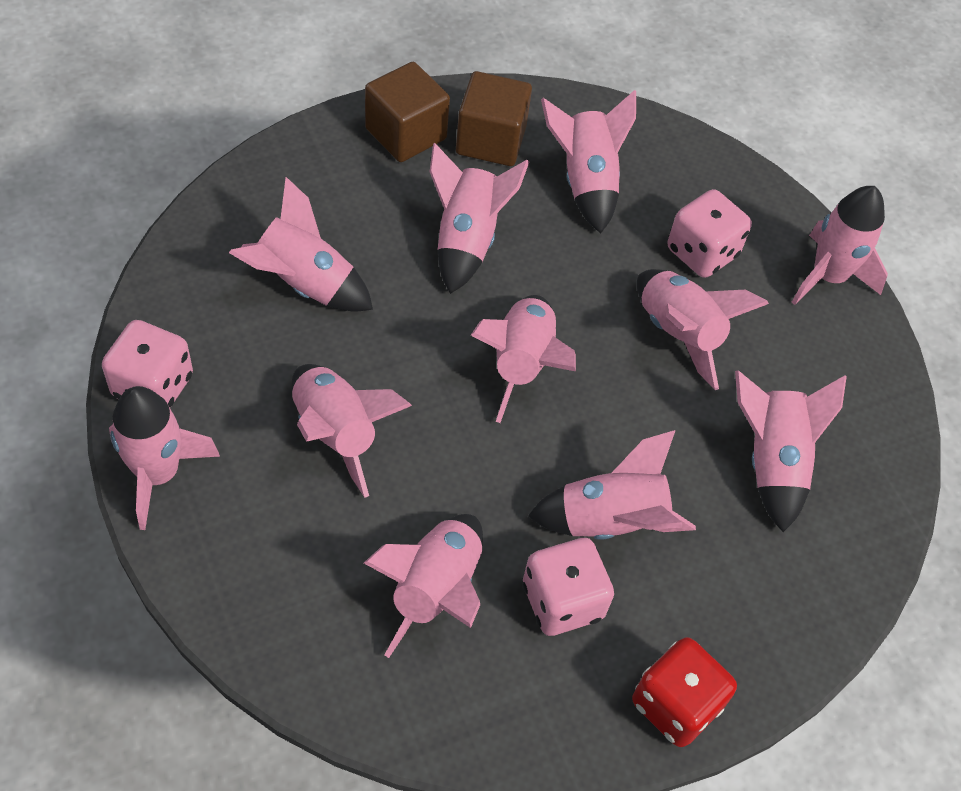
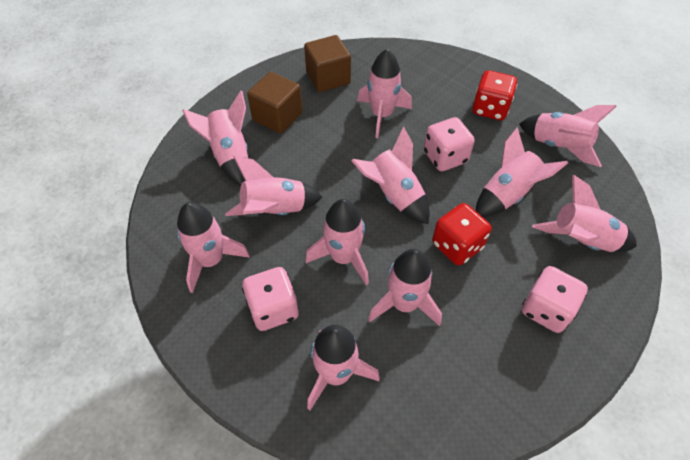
red dice: [632,637,737,747] = 1 -> [432,203,491,265] [473,70,517,121] = 2

